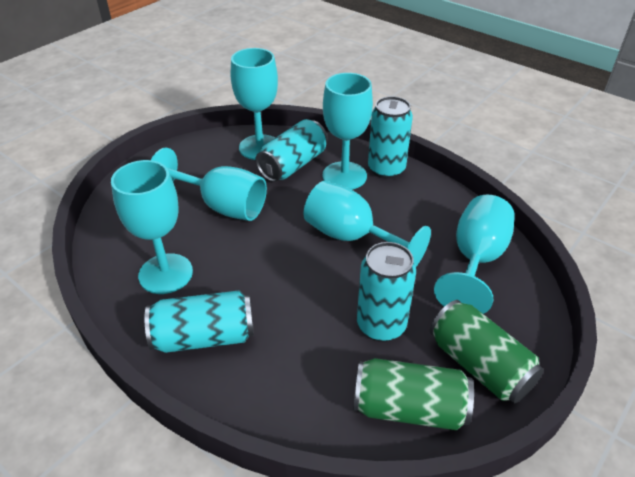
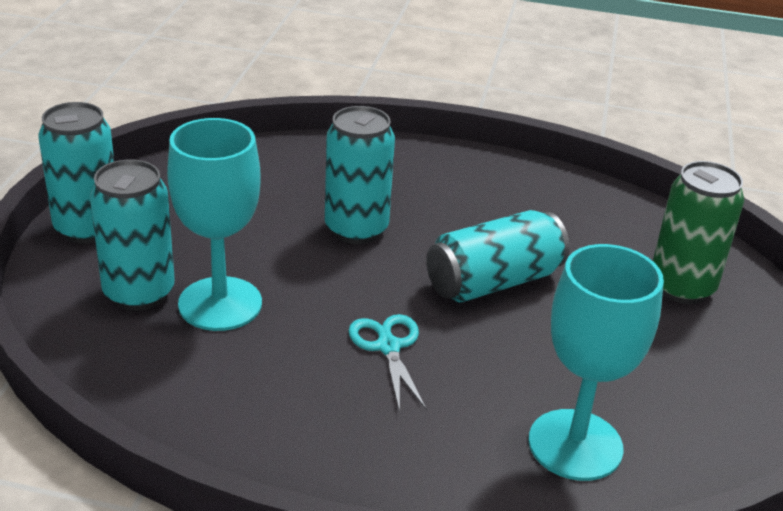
green can: [353,358,474,430] [430,300,544,403] = 2 -> [653,161,744,304] = 1
turquoise goblet: [111,160,193,294] [151,147,267,221] [231,48,278,160] [304,181,431,267] [323,73,373,190] [434,195,515,314] = 6 -> [167,118,262,331] [528,244,664,481] = 2
turquoise scissors: none = 0 -> [349,314,427,412] = 1

